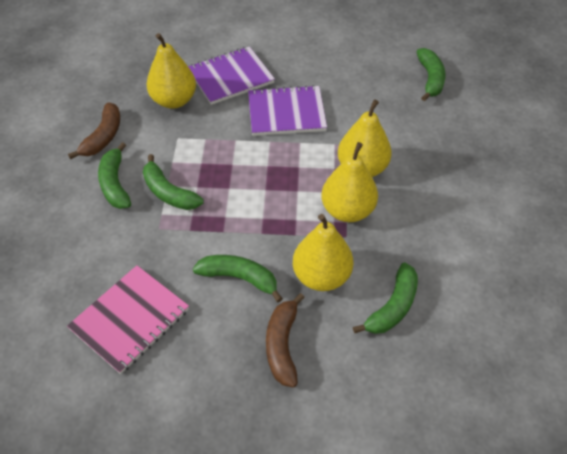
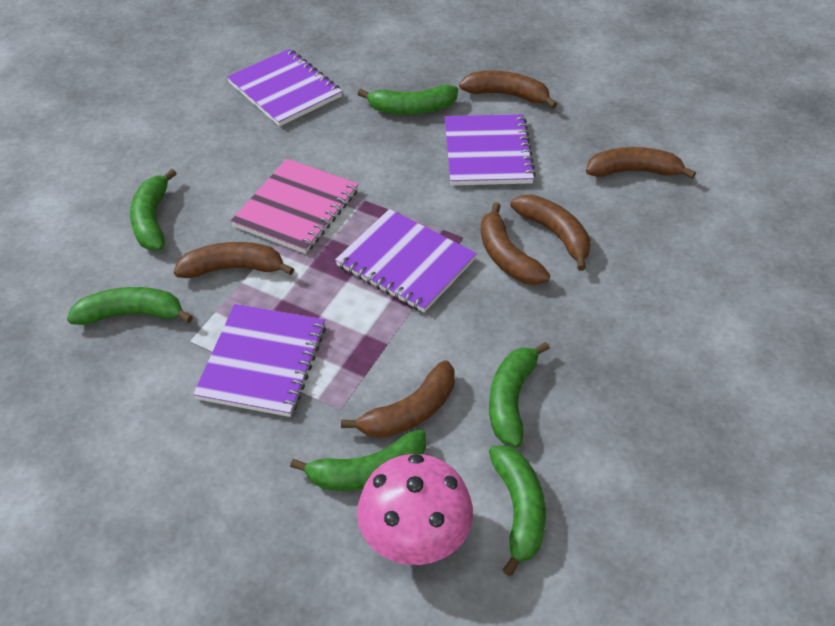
brown banana: [68,102,120,160] [266,293,305,387] = 2 -> [174,242,294,278] [341,360,455,438] [459,71,557,108] [481,202,550,285] [510,195,591,271] [586,147,696,179] = 6
green banana: [98,142,131,209] [143,154,204,210] [193,255,283,303] [353,262,418,334] [416,48,445,101] = 5 -> [67,287,193,325] [130,169,177,251] [290,430,426,491] [358,85,458,115] [489,342,550,447] [489,446,546,576] = 6
pink mushroom: none = 0 -> [357,454,473,565] = 1
purple notebook: [188,46,275,105] [248,85,327,136] = 2 -> [193,304,326,417] [227,49,342,126] [335,209,477,312] [444,114,536,186] = 4
yellow pear: [146,33,196,109] [293,214,353,291] [322,142,378,222] [338,99,392,177] = 4 -> none = 0

